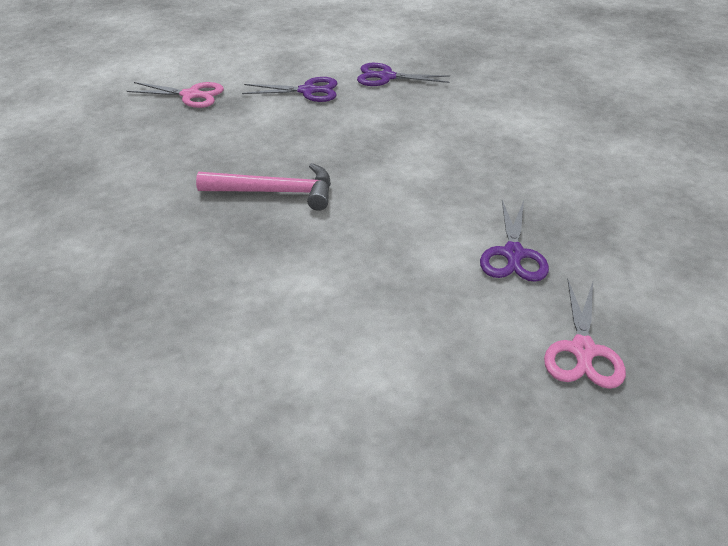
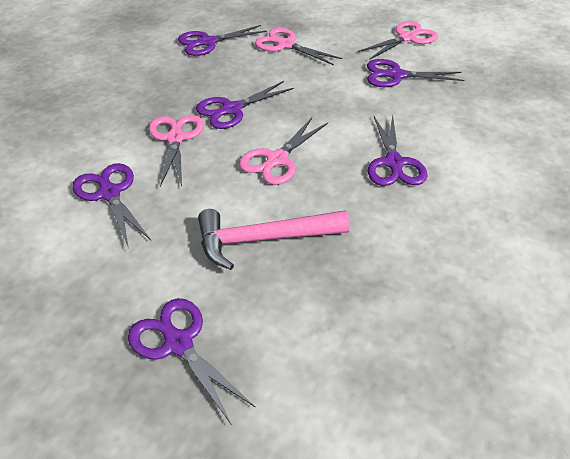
pink scissors: [127,82,224,108] [544,279,626,389] = 2 -> [149,115,204,187] [239,118,328,185] [255,28,342,65] [358,21,438,60] = 4
purple scissors: [242,77,337,102] [357,63,450,86] [480,200,549,282] = 3 -> [72,163,151,249] [128,298,255,425] [178,25,267,56] [196,81,294,129] [367,59,464,87] [368,115,428,186] = 6

